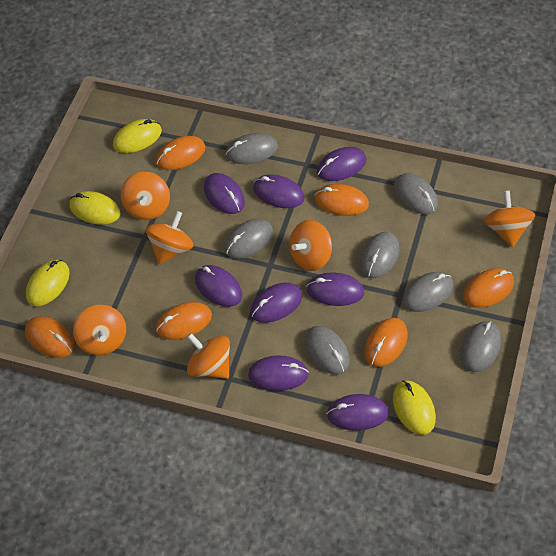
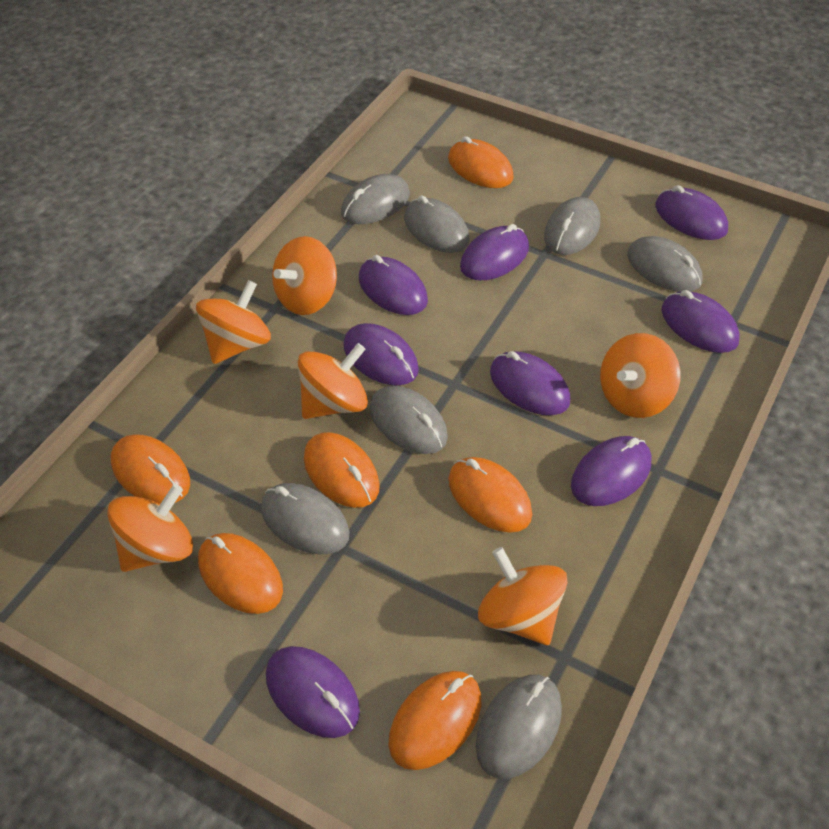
yellow mouse: [26,260,70,306] [69,191,120,225] [113,119,162,153] [393,380,436,435] = 4 -> none = 0

